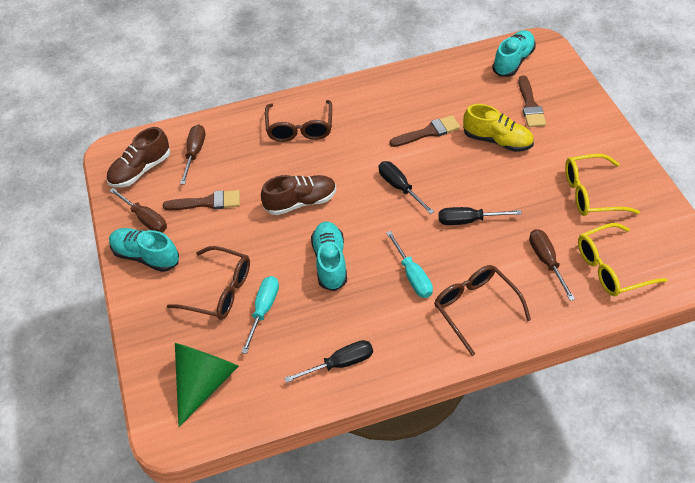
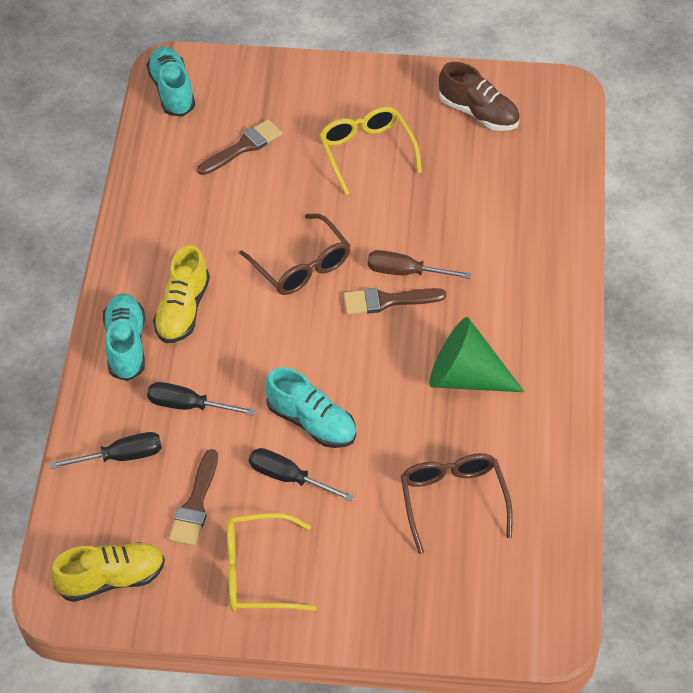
brown glasses: [167,246,250,320] [265,100,332,142] [434,265,531,356] = 3 -> [239,213,350,295] [401,453,513,554] = 2
brown screwdriver: [109,188,167,232] [180,124,205,185] [529,229,575,301] = 3 -> [367,250,471,279] = 1
brown shoe: [106,127,170,187] [261,175,336,215] = 2 -> [439,62,520,131] = 1
turquoise screwdriver: [241,276,279,354] [386,231,433,298] = 2 -> none = 0
yellow shoe: [463,104,534,152] = 1 -> [51,542,165,602] [153,245,210,343] = 2

